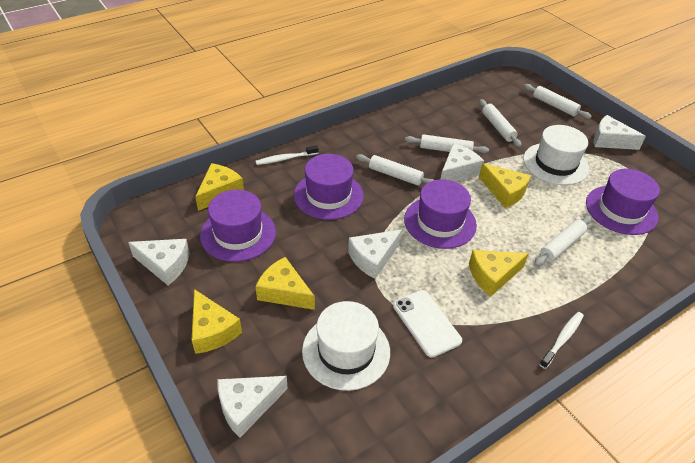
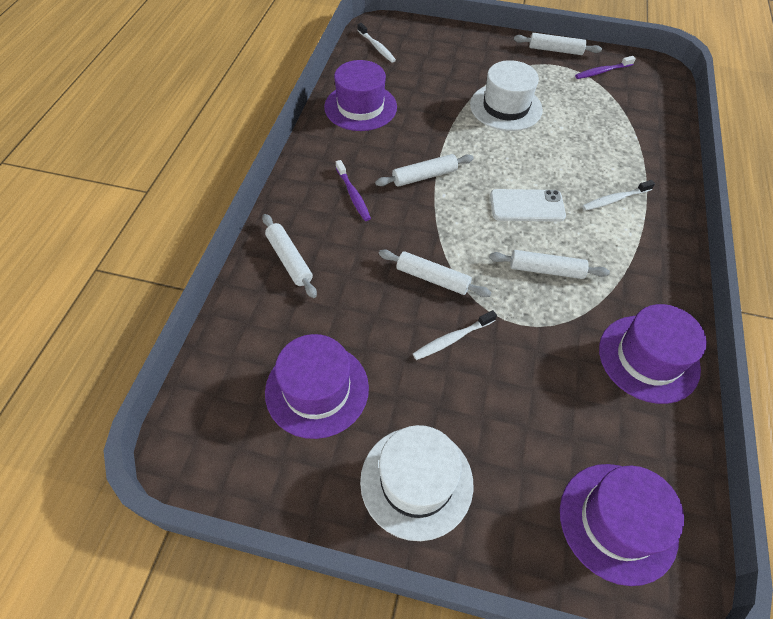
purple toothbrush: none = 0 -> [336,160,371,221] [575,56,636,79] = 2
white cheese: [128,239,190,285] [217,376,288,438] [348,229,402,279] [441,143,484,181] [594,115,646,150] = 5 -> none = 0
white toothbrush: [256,145,318,165] [539,312,584,369] = 2 -> [357,23,396,63] [413,310,497,360] [582,180,655,211] = 3
yellow cheese: [192,289,242,354] [195,163,244,211] [256,257,315,310] [469,250,529,296] [479,163,531,208] = 5 -> none = 0

